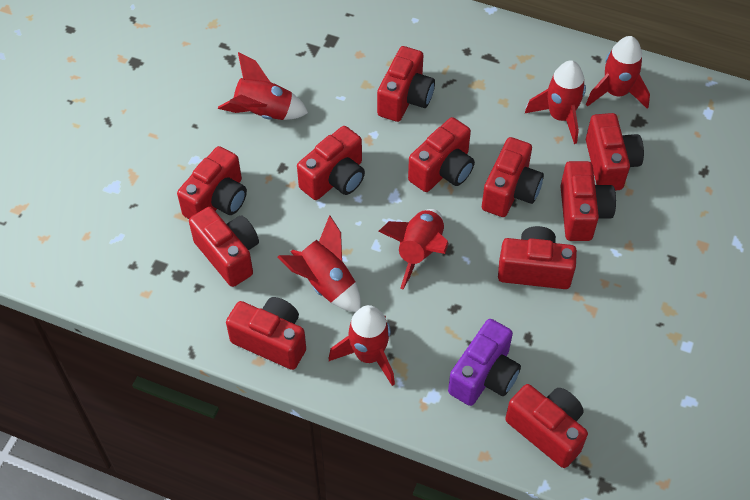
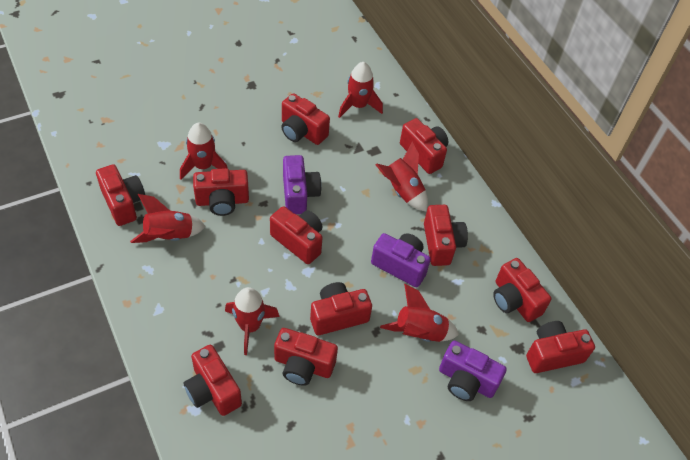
purple camera: [448,319,521,406] = 1 -> [283,155,322,214] [371,233,431,287] [439,340,507,401] = 3

